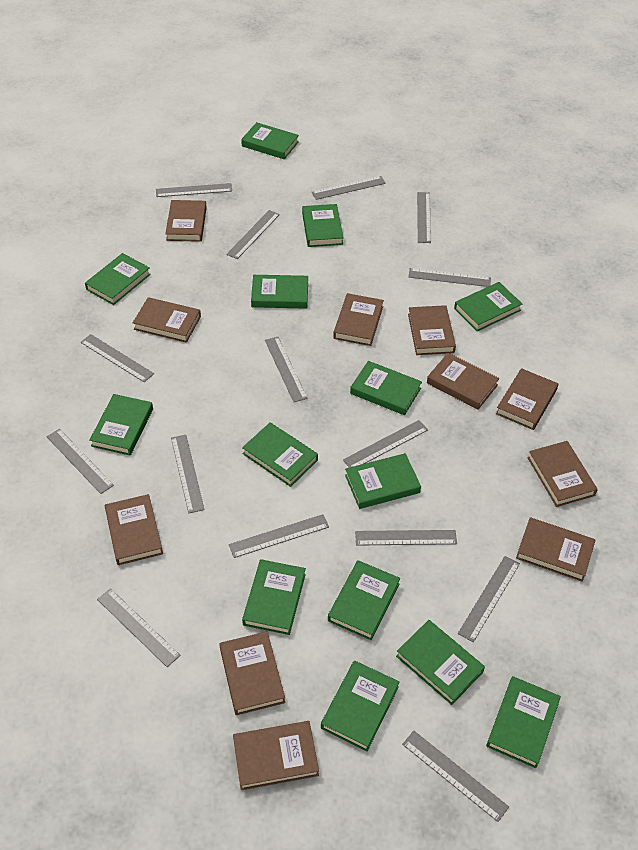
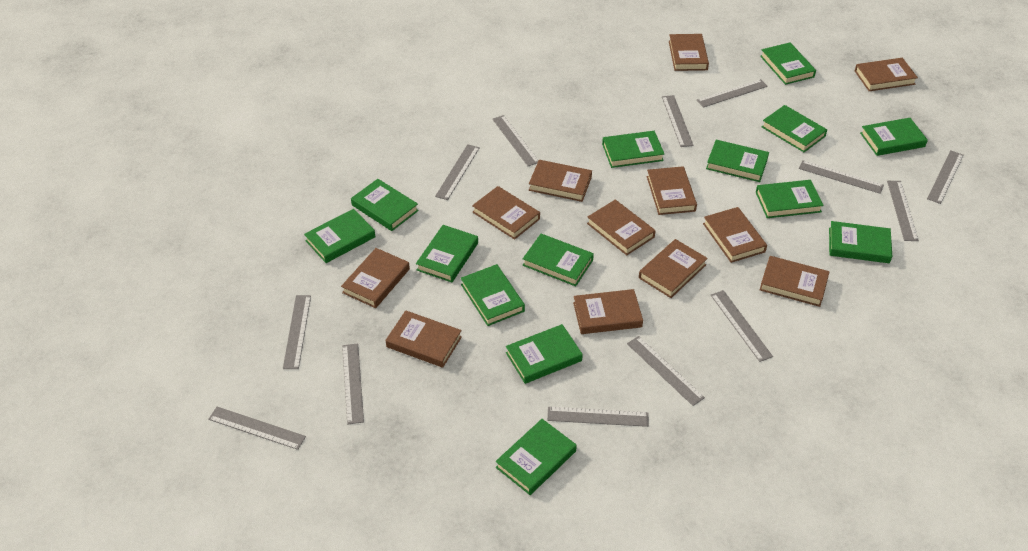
brown book: [105,494,163,565] [133,297,201,343] [165,200,207,242] [219,632,285,715] [233,721,319,790] [333,293,384,346] [408,305,456,355] [427,353,499,410] [496,368,558,430] [516,517,596,582] [528,441,598,507] = 11 -> [341,248,410,308] [385,310,462,368] [472,186,540,240] [529,160,592,202] [573,289,643,334] [587,200,656,255] [639,239,708,298] [647,166,697,215] [669,34,709,71] [703,207,767,263] [760,256,830,307] [855,58,918,91] = 12
grey ruler: [47,429,114,494] [81,334,154,382] [97,588,181,667] [156,183,232,197] [171,435,205,513] [226,210,280,259] [229,514,329,558] [265,337,308,402] [312,176,386,200] [343,420,428,468] [355,530,457,546] [402,731,509,822] [408,268,491,287] [417,192,431,243] [458,556,520,642] = 15 -> [208,407,306,450] [283,295,311,369] [342,343,364,424] [435,144,480,200] [492,115,539,166] [547,407,649,427] [627,336,705,406] [662,95,694,147] [696,79,768,108] [711,290,773,362] [799,160,884,194] [887,181,919,241] [927,150,964,204] = 13

